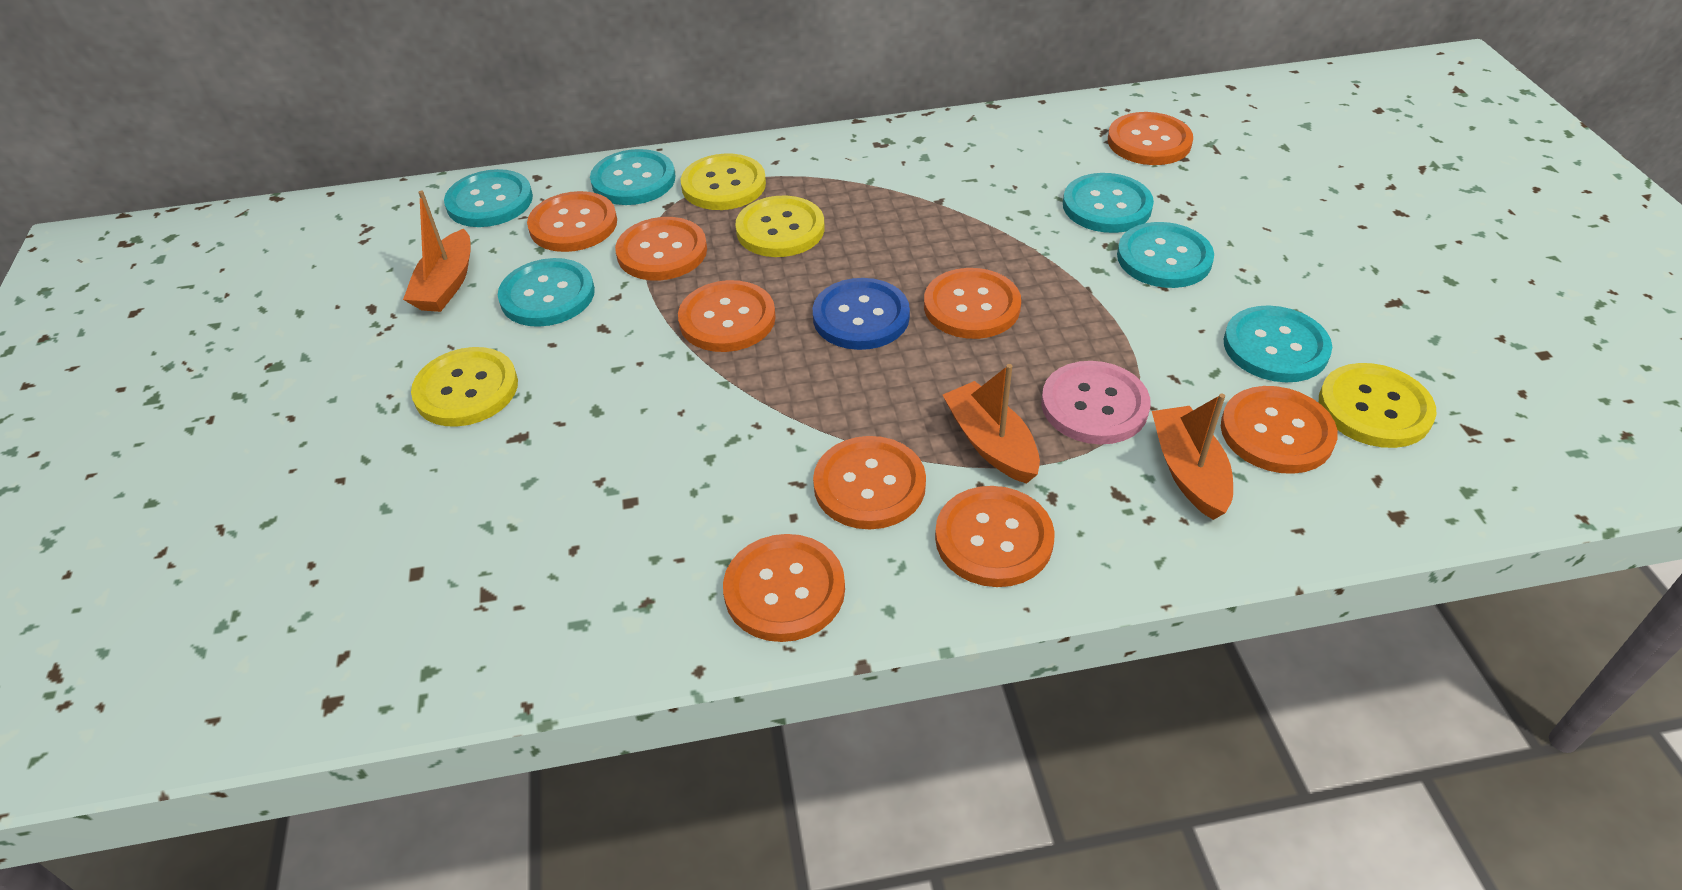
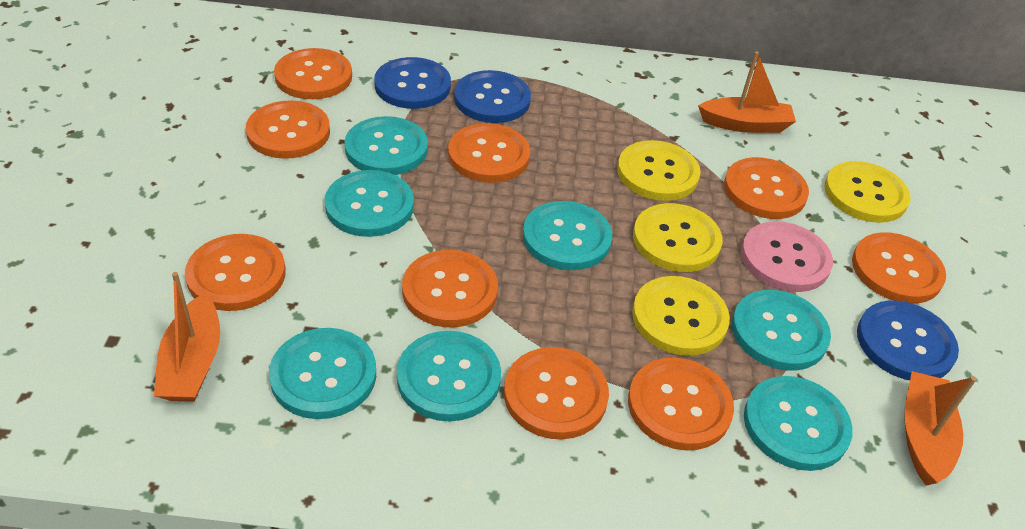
blue button: [813,278,910,350] = 1 -> [374,57,451,109] [454,70,531,123] [857,300,959,380] = 3
turquoise button: [444,169,533,227] [498,258,595,327] [590,149,675,205] [1063,173,1154,233] [1117,222,1214,288] [1224,305,1332,382] = 6 -> [269,328,376,419] [325,170,414,237] [344,116,428,175] [397,331,501,422] [523,201,612,270] [732,290,831,371] [744,376,853,471] = 7

